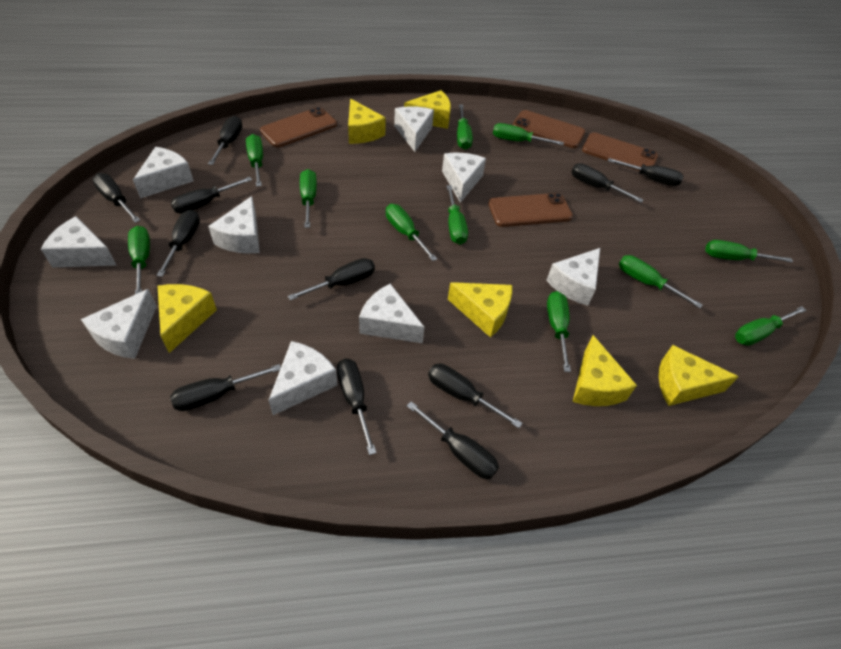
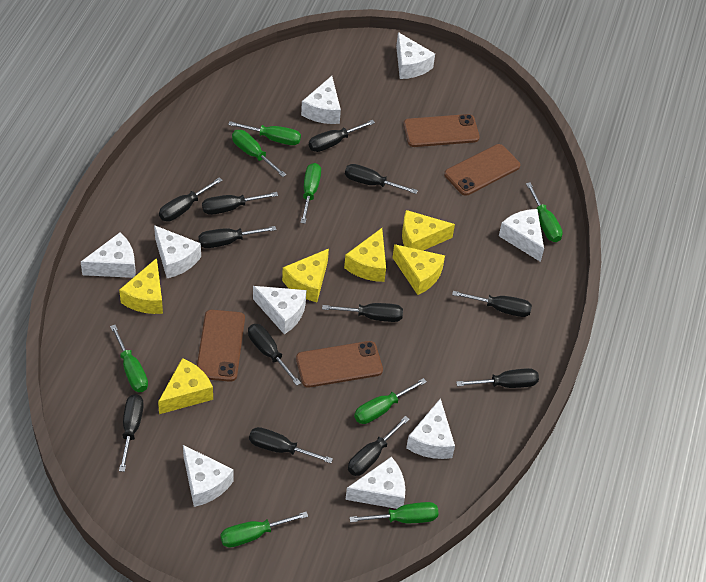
black screwdriver: [92,173,141,223] [156,210,200,277] [170,364,281,411] [171,177,252,214] [208,116,242,165] [288,258,375,301] [337,359,376,455] [407,401,499,479] [428,364,523,428] [572,163,643,202] [608,158,684,186] = 11 -> [119,394,144,472] [159,177,223,222] [199,226,276,248] [202,192,278,215] [248,324,301,386] [249,427,333,463] [309,120,375,152] [322,303,403,322] [345,164,418,194] [348,416,410,476] [452,291,532,317] [456,368,539,388] = 12
green screwdriver: [128,226,150,294] [246,134,263,187] [300,169,317,228] [386,204,437,261] [446,185,468,245] [457,104,473,150] [493,123,564,145] [547,291,571,372] [619,255,703,308] [705,240,793,263] [735,306,807,346] = 11 -> [110,325,148,392] [220,512,308,548] [228,121,301,145] [232,130,286,177] [301,163,321,224] [350,502,439,523] [354,378,427,424] [526,182,563,242] = 8

